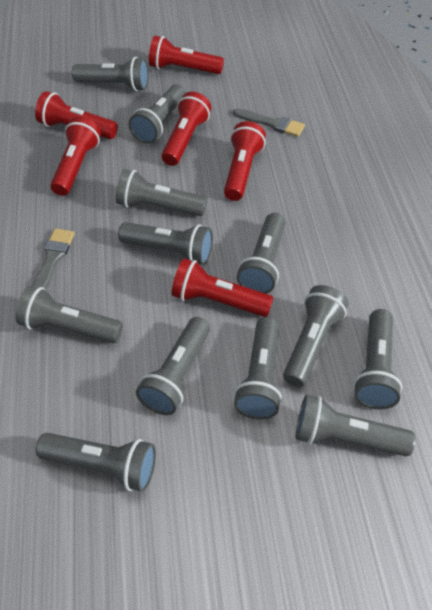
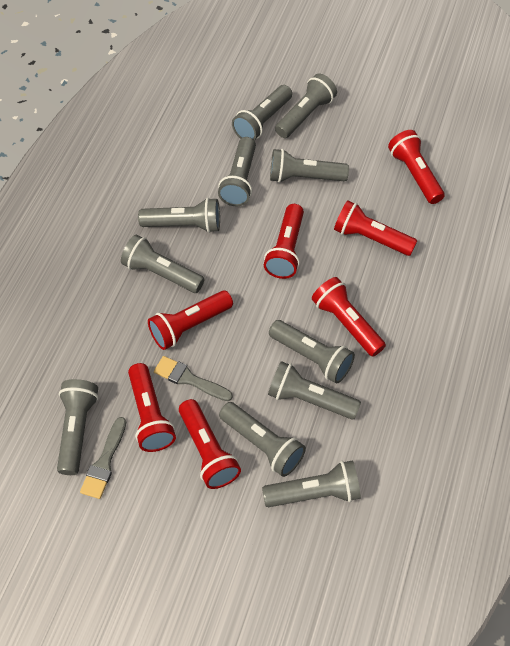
grey flashlight: [16,286,123,343] [36,433,156,492] [72,57,149,91] [116,169,207,216] [118,222,213,265] [129,84,186,144] [136,317,210,415] [234,317,282,420] [237,213,286,294] [283,285,349,387] [296,395,415,456] [353,309,403,410] = 12 -> [57,379,99,475] [121,235,205,293] [138,198,220,233] [218,137,256,206] [219,402,306,477] [232,85,292,140] [262,460,361,507] [268,361,361,419] [269,320,355,383] [270,149,349,183] [275,74,337,138] = 11
red flashlight: [35,91,118,139] [50,117,101,196] [149,36,224,74] [161,92,211,166] [171,258,273,317] [224,121,266,201] = 6 -> [128,363,176,452] [148,291,233,350] [179,399,241,489] [264,204,304,279] [312,277,386,357] [334,200,417,256] [388,130,444,204] = 7

